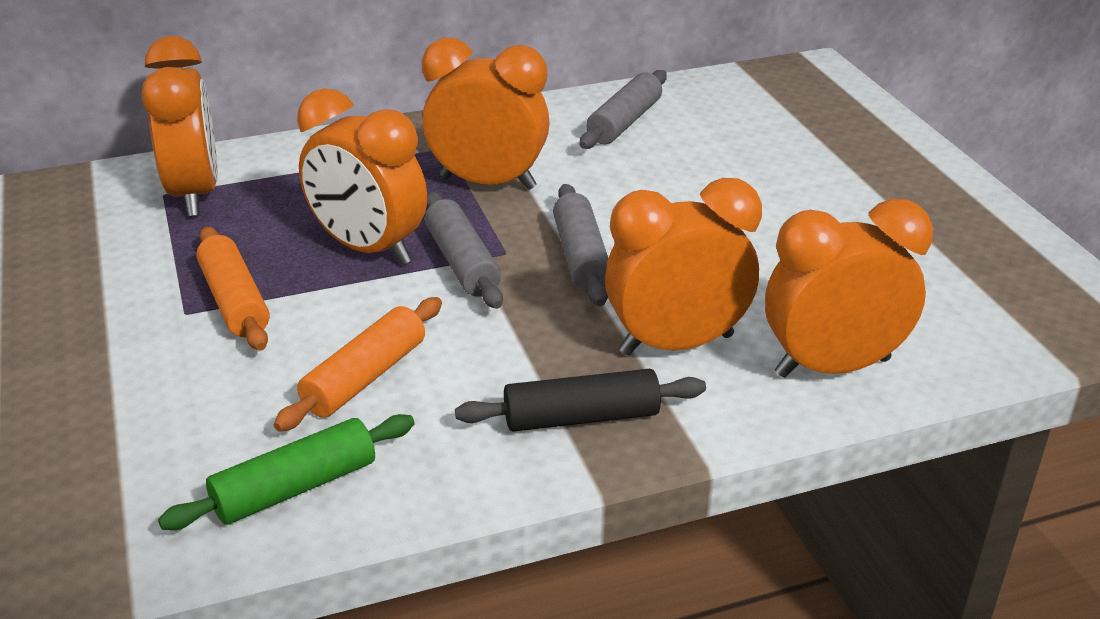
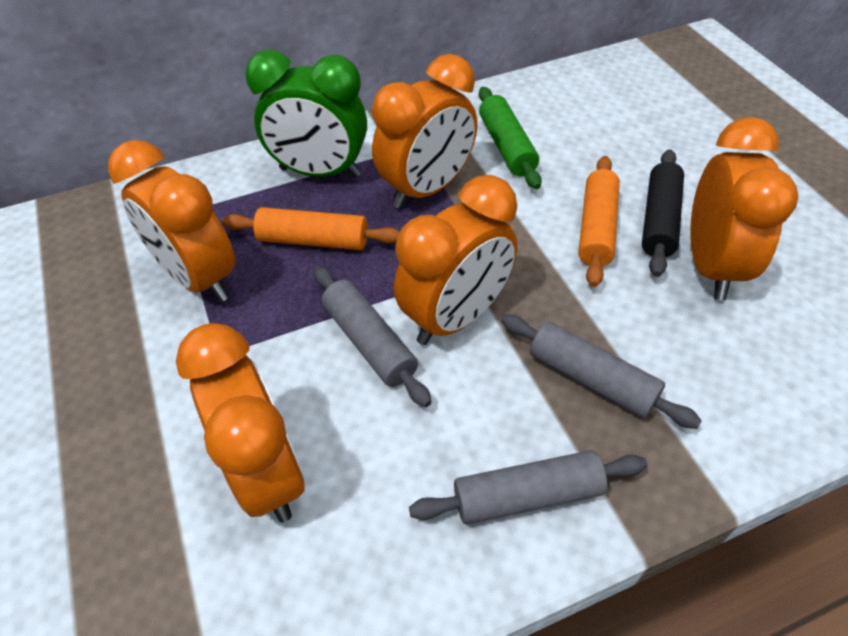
green clock: none = 0 -> [245,50,367,177] = 1

